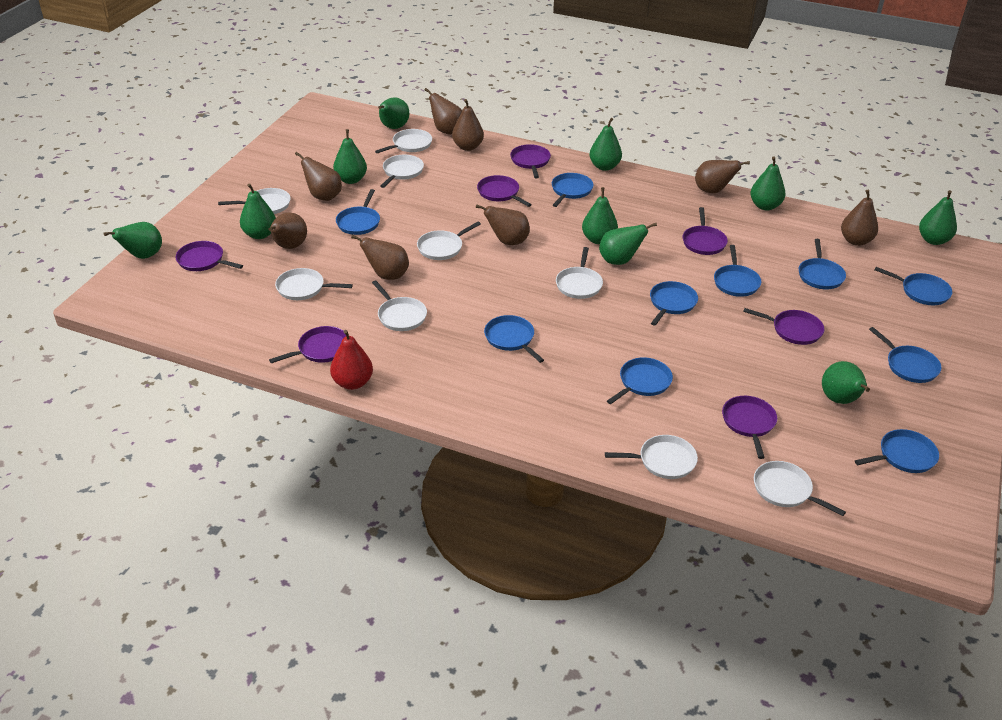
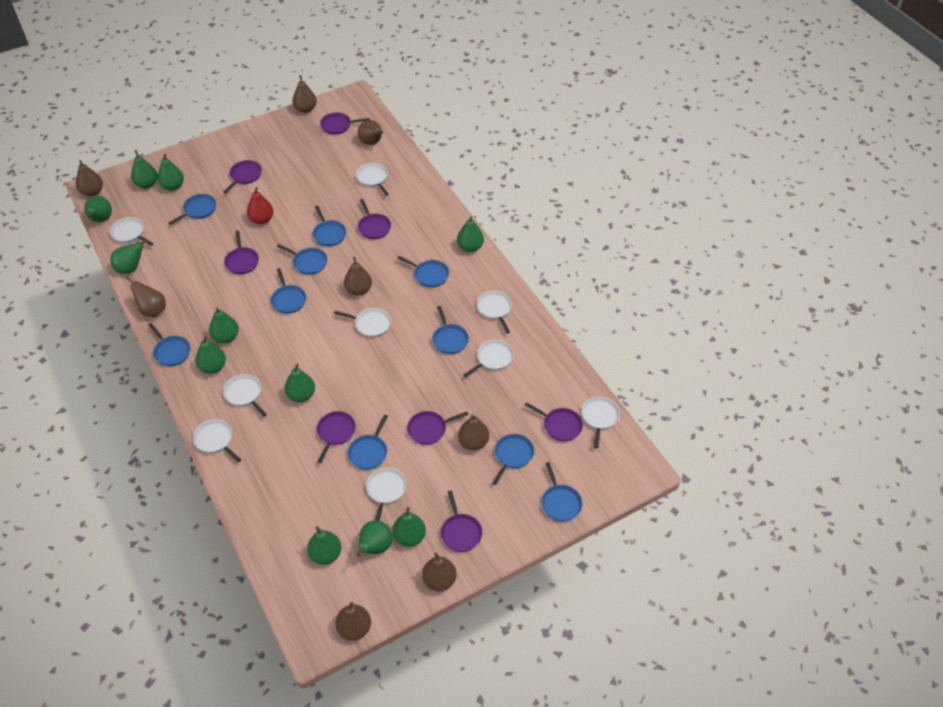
green pear: [103,222,162,259] [240,183,276,239] [333,129,367,184] [378,97,409,129] [582,187,618,244] [589,118,622,171] [599,223,657,265] [750,157,785,210] [822,361,870,404] [919,190,957,245] = 10 -> [84,196,112,222] [110,239,148,274] [131,150,158,188] [157,154,184,191] [195,336,226,374] [209,307,239,343] [285,364,315,402] [307,526,341,565] [357,521,392,556] [392,507,426,547] [457,216,484,252] = 11
purple pan: [176,241,243,271] [269,326,346,363] [477,175,532,207] [510,144,551,178] [683,207,728,255] [722,396,777,459] [743,308,824,345] = 7 -> [224,160,262,193] [224,230,259,274] [317,411,356,463] [320,112,370,134] [358,199,391,239] [407,411,469,445] [441,490,482,552] [524,402,583,441] = 8

